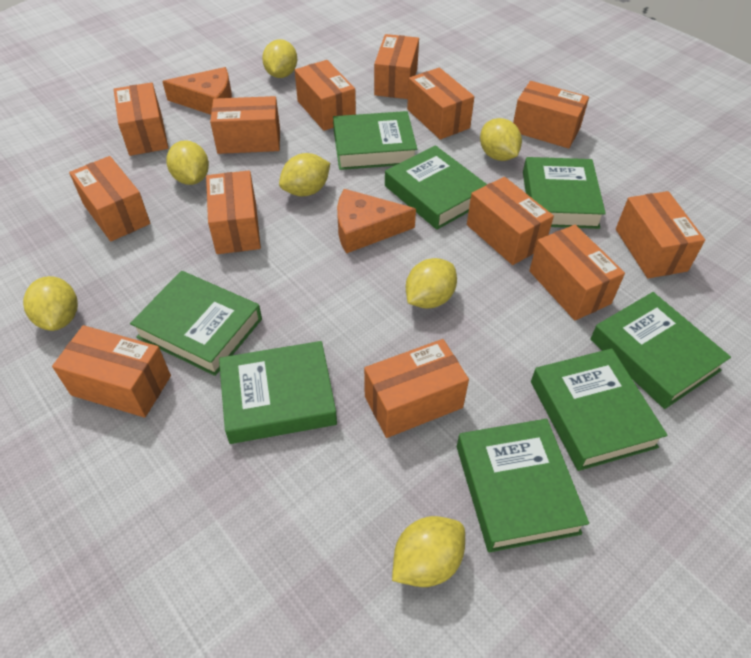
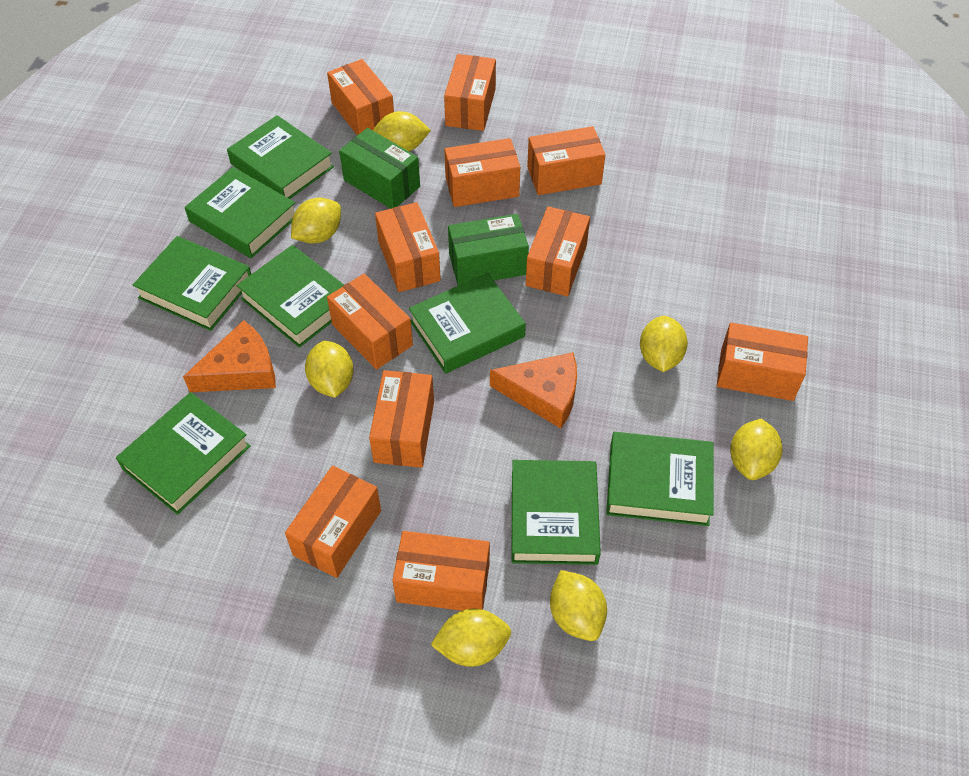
green box: none = 0 -> [339,128,420,209] [448,214,529,286] = 2
orange box: [52,325,171,418] [69,156,150,241] [114,82,168,156] [206,170,261,254] [210,96,280,154] [295,60,356,131] [364,339,469,438] [374,34,419,99] [407,67,474,140] [467,177,554,265] [513,81,589,149] [529,225,625,320] [616,191,705,278] = 13 -> [285,466,381,578] [327,59,394,135] [327,274,413,370] [369,370,434,468] [375,202,441,292] [392,531,490,611] [444,54,496,131] [444,138,520,207] [526,206,590,296] [527,126,605,195] [717,322,808,401] = 11

